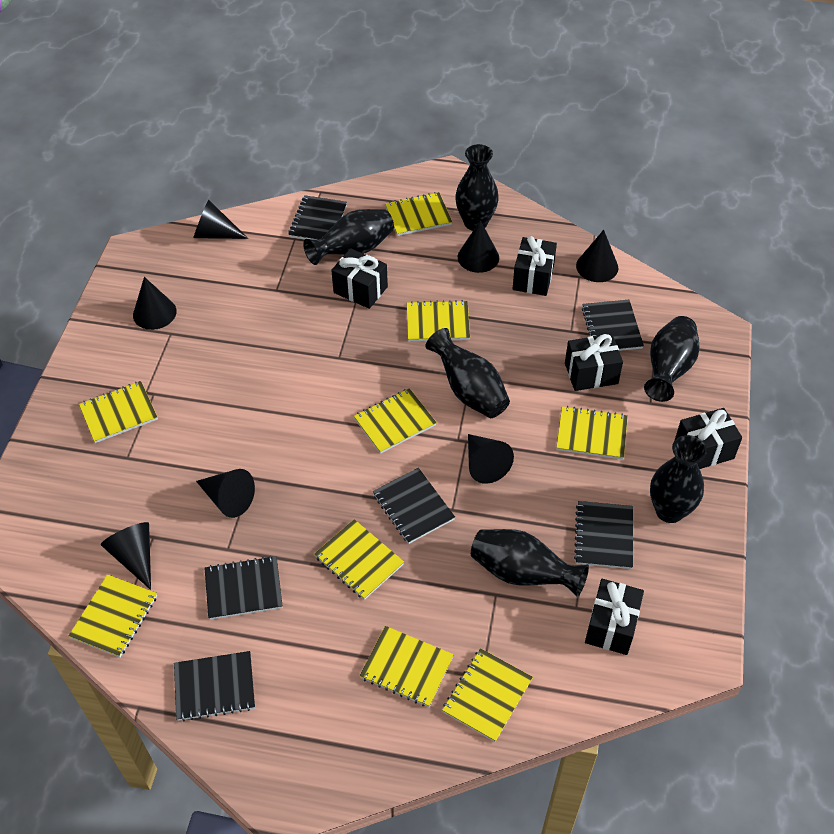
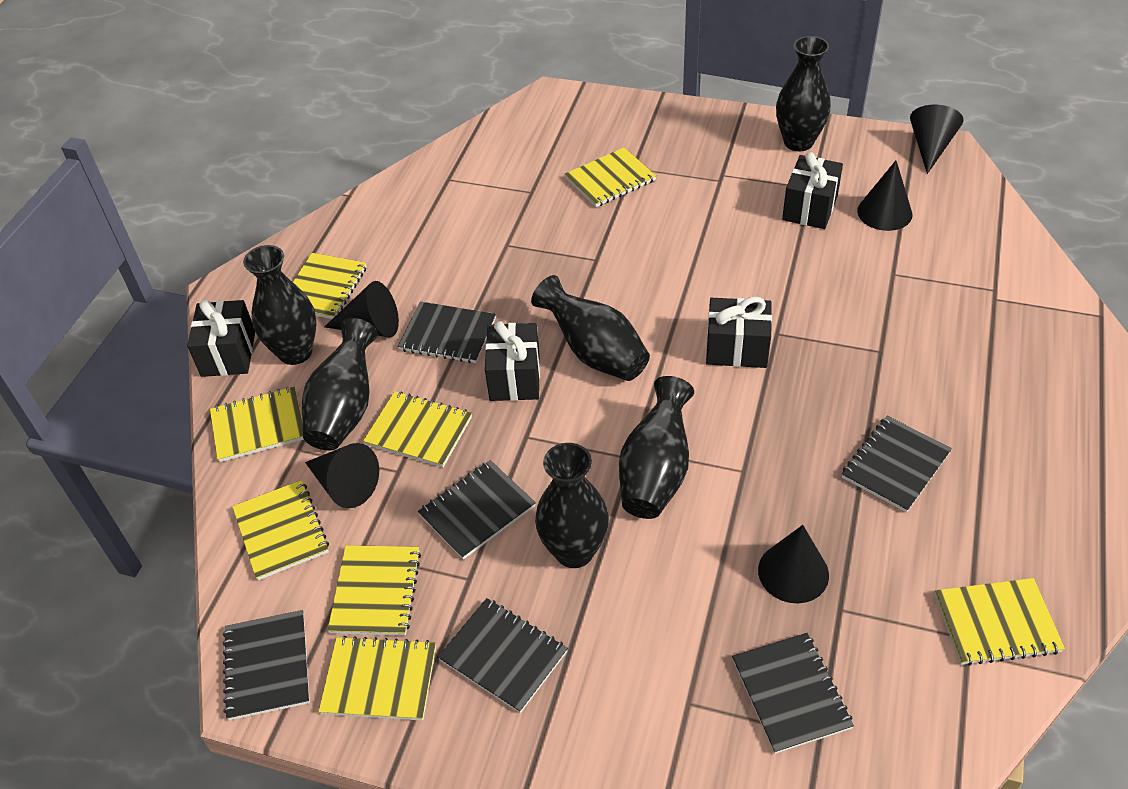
black cone: [101,522,151,590] [133,277,177,330] [193,200,248,239] [196,469,255,518] [458,220,499,273] [468,434,514,484] [576,230,619,282] = 7 -> [305,443,379,508] [324,281,399,337] [758,525,829,603] [857,160,913,231] [910,105,964,174] = 5
black gift: [331,248,388,309] [513,236,557,296] [565,334,623,391] [585,579,644,655] [675,408,742,469] = 5 -> [187,299,255,377] [485,321,540,401] [706,297,772,368] [782,152,843,229] = 4
yellow notebook: [69,574,157,658] [79,381,158,443] [314,519,404,600] [354,388,437,454] [359,626,454,707] [385,192,452,236] [407,300,470,342] [442,648,533,742] [556,406,628,460] = 9 -> [210,387,304,462] [232,480,329,580] [293,253,366,319] [318,636,436,721] [327,545,421,636] [363,391,472,468] [565,148,656,207] [934,578,1065,666] = 8

